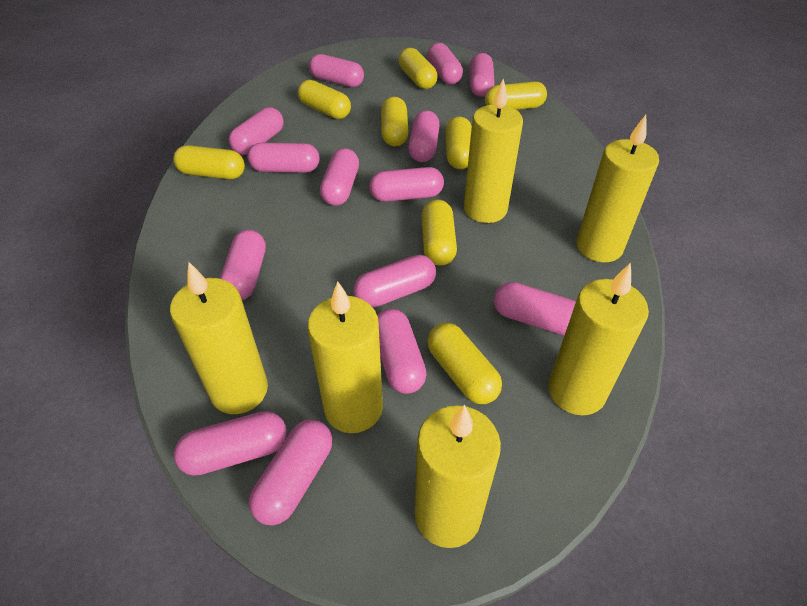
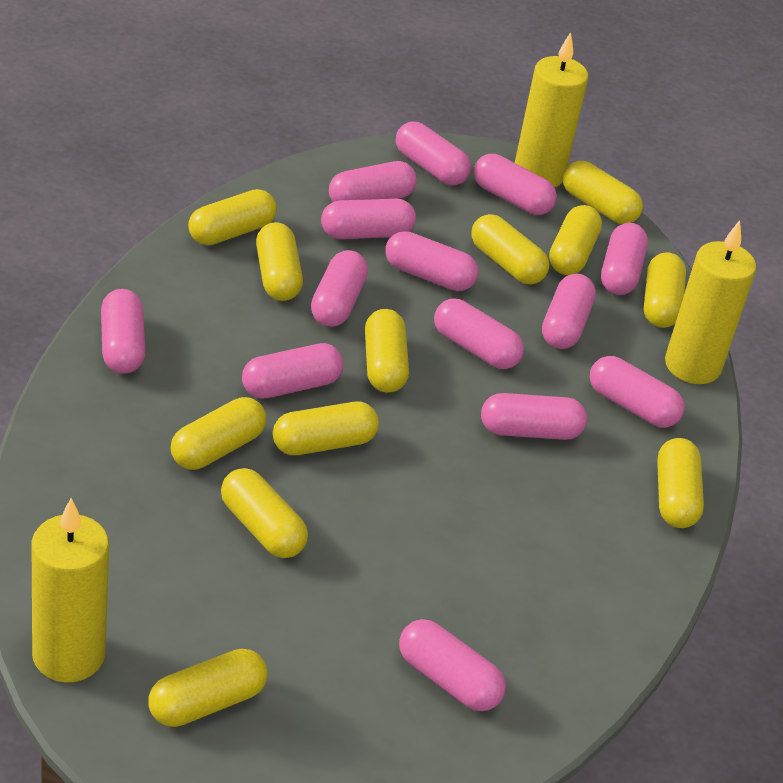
yellow candle: [170,262,268,414] [307,282,383,433] [414,405,501,548] [464,78,523,223] [548,263,649,416] [576,115,659,262] = 6 -> [31,498,109,683] [515,32,588,188] [665,220,756,384] = 3
yellow capsule: [173,145,245,179] [298,80,351,119] [381,97,409,147] [398,48,437,89] [422,199,457,266] [427,323,502,404] [445,116,472,169] [485,81,547,110] = 8 -> [148,649,268,727] [171,397,266,470] [188,189,277,245] [221,468,308,558] [256,222,303,301] [273,402,379,455] [365,309,409,393] [471,214,549,285] [549,205,602,275] [563,161,643,224] [644,252,686,328] [657,438,704,528] = 12

